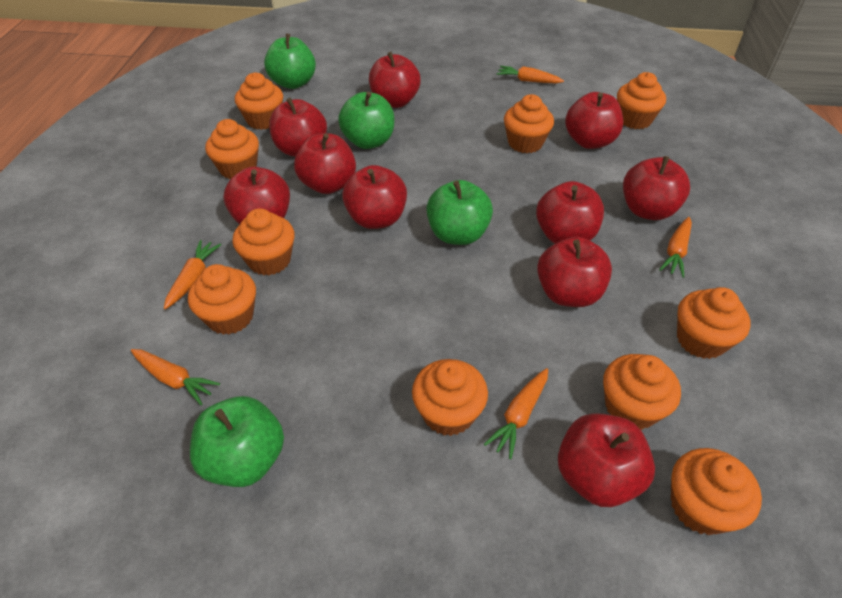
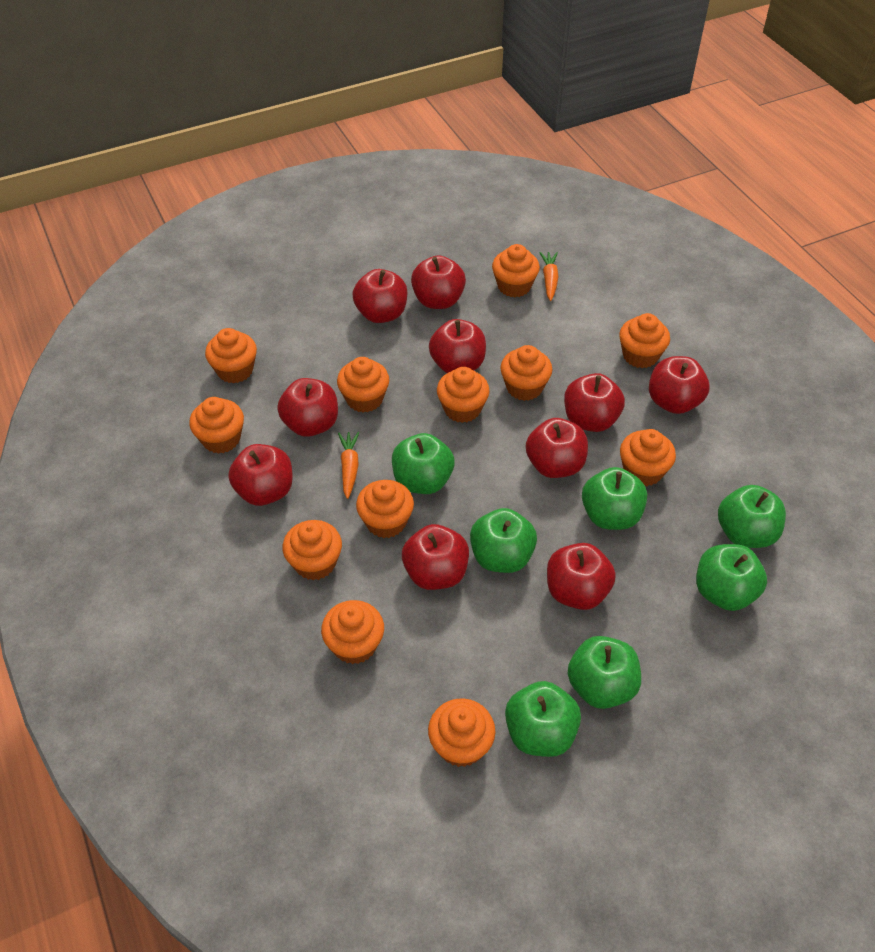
green apple: [190,396,284,487] [264,34,316,89] [338,92,394,149] [426,180,493,245] = 4 -> [392,433,455,494] [470,508,537,573] [505,681,581,757] [567,636,641,709] [582,467,647,530] [696,544,767,611] [718,485,786,548] = 7
orange carrot: [131,349,220,405] [164,240,222,309] [484,368,548,459] [497,66,564,83] [659,217,692,278] = 5 -> [338,432,359,499] [539,252,559,301] = 2
orange cupcake: [188,264,256,335] [205,119,259,179] [233,208,295,276] [235,73,283,130] [412,359,488,436] [504,94,554,153] [603,354,681,430] [617,72,666,129] [671,448,762,535] [677,287,751,359] = 10 -> [189,397,244,454] [205,328,257,383] [283,520,342,580] [321,600,384,664] [337,357,389,412] [356,480,414,538] [428,698,495,767] [437,367,490,423] [492,244,540,297] [501,345,552,401] [619,313,670,368] [620,429,676,486] = 12

